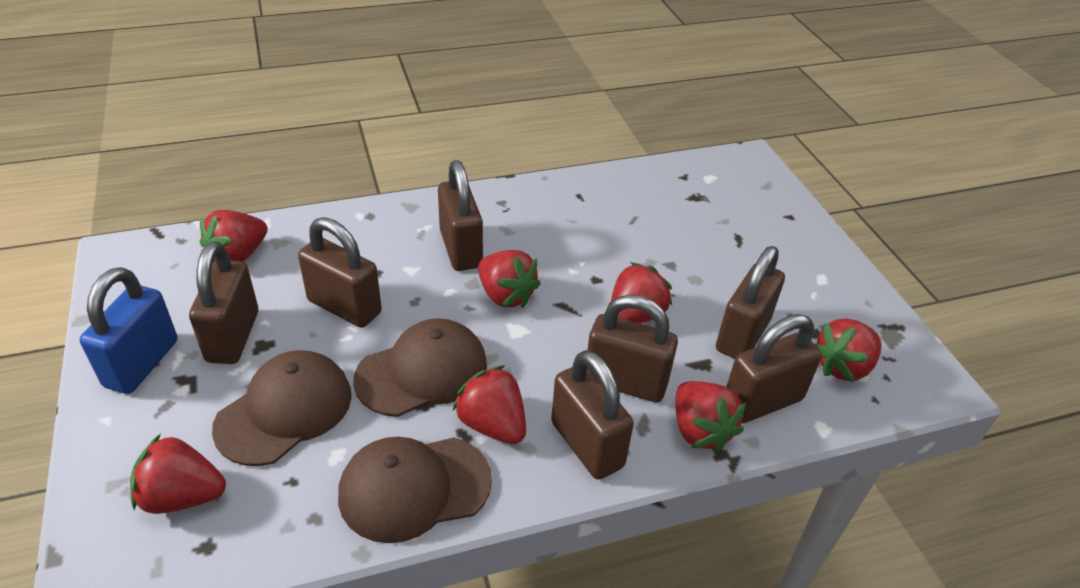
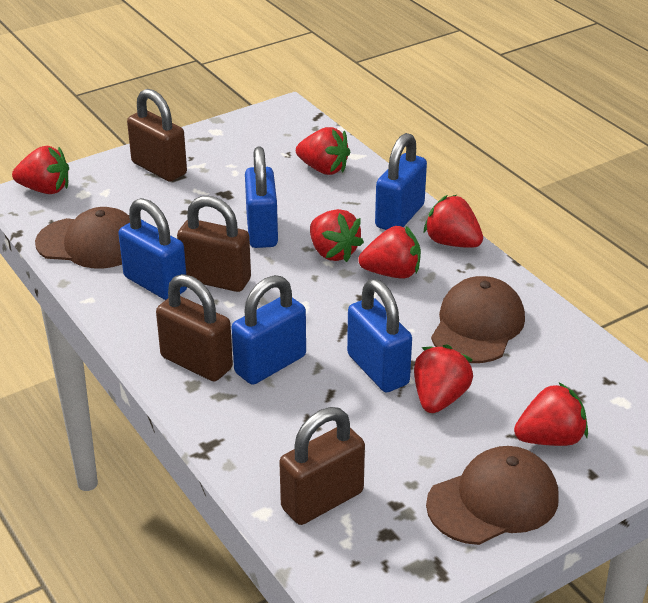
blue padlock: [80,267,177,394] = 1 -> [118,198,187,300] [232,275,306,385] [245,147,278,248] [347,279,412,392] [375,133,427,230] = 5
brown padlock: [189,241,258,364] [298,217,382,328] [438,160,483,271] [551,350,634,480] [587,294,678,403] [716,246,785,359] [726,314,822,423] = 7 -> [127,89,187,182] [156,274,233,381] [177,196,251,292] [279,407,365,525] = 4

